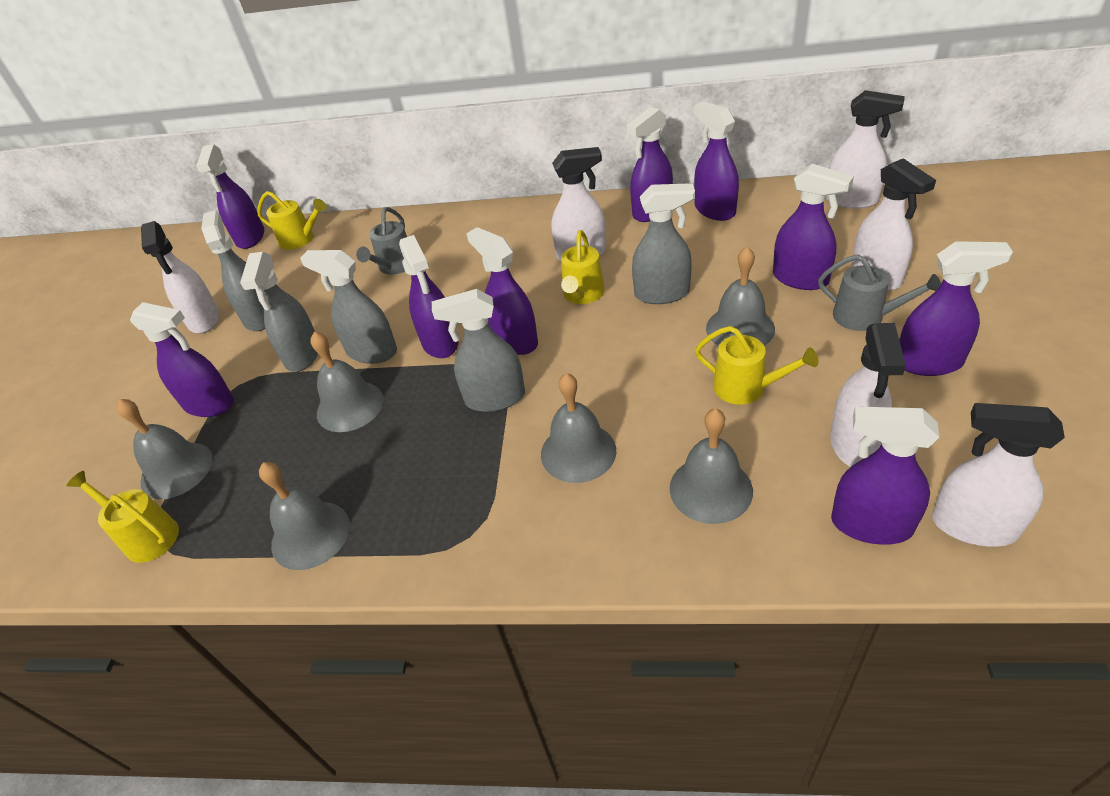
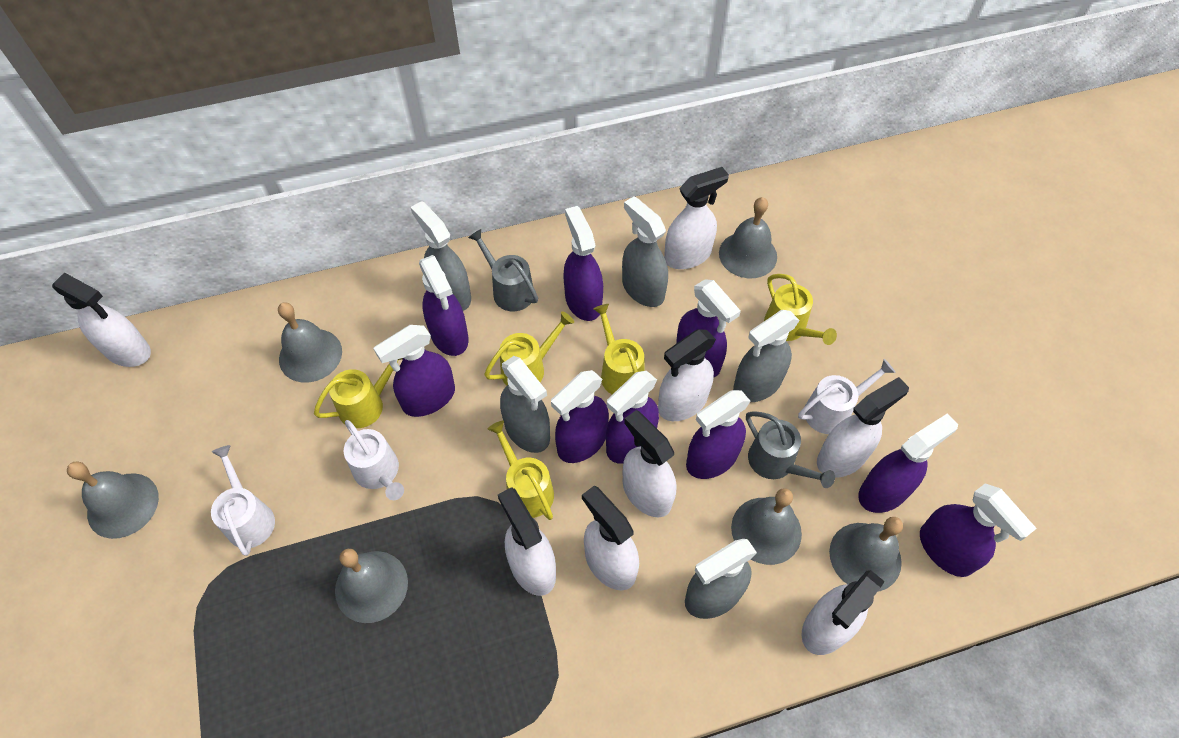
white spray bottle: [141,221,219,334] [551,147,606,260] [826,90,905,209] [830,323,906,467] [851,158,936,291] [932,403,1065,547] = 6 -> [52,272,151,367] [498,487,556,596] [582,486,639,590] [623,410,676,517] [658,329,716,421] [664,167,729,269] [802,570,885,655] [817,377,909,477] = 8
white watering can: none = 0 -> [211,445,275,556] [344,420,404,500] [798,359,895,434] = 3
yellow watering can: [66,471,179,563] [257,191,327,250] [561,230,605,304] [695,326,818,404] = 4 -> [314,358,403,428] [484,312,574,386] [488,421,554,520] [593,304,645,395] [764,274,837,345] = 5

